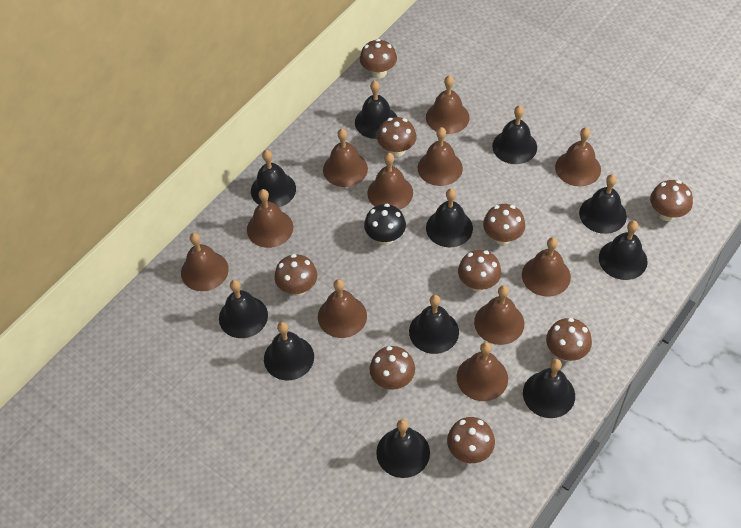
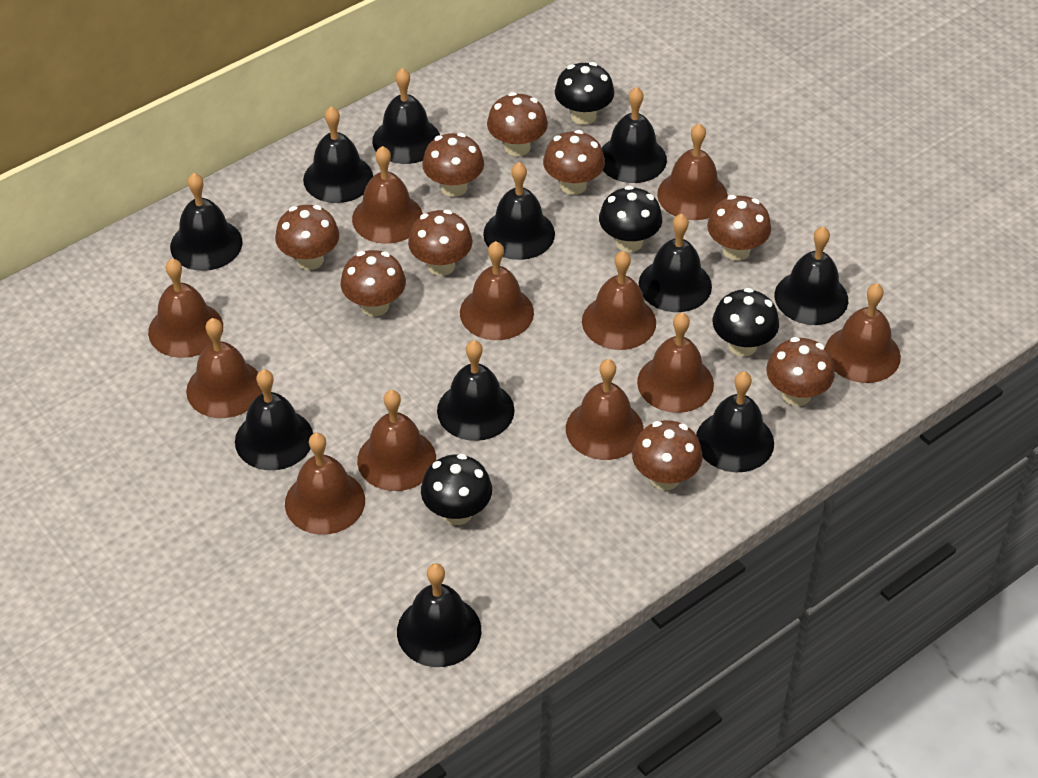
black mushroom: [364,204,406,245] = 1 -> [421,454,492,525] [555,62,614,125] [599,186,662,252] [713,288,779,357] = 4

